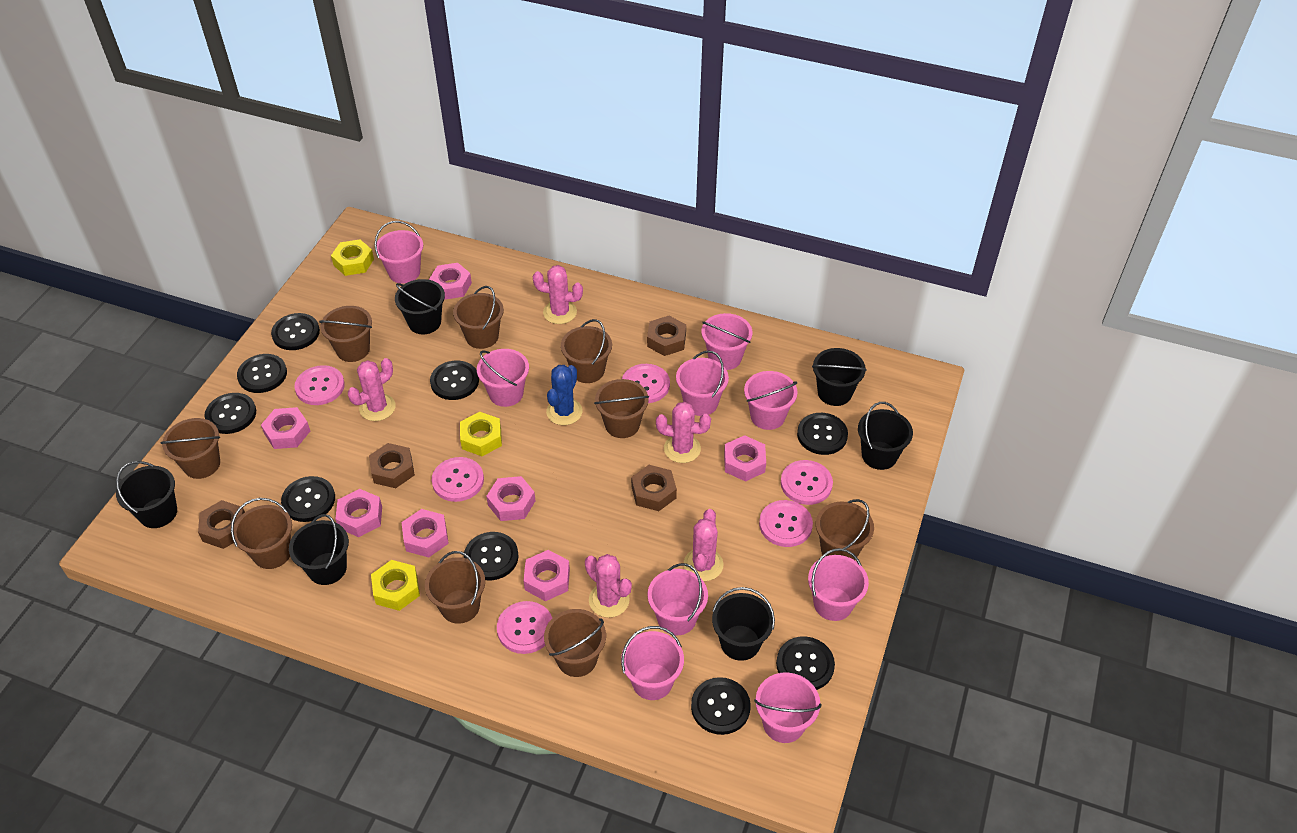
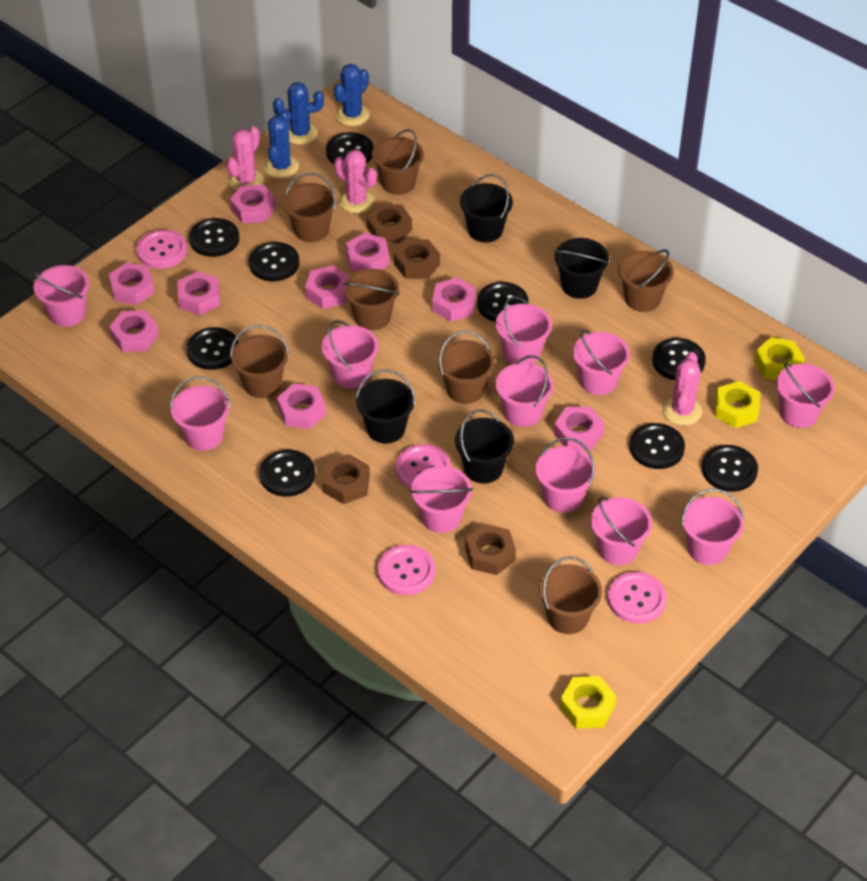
black bucket: [116,461,177,528] [289,514,349,585] [395,279,445,334] [712,587,775,661] [812,348,866,406] [858,402,913,470] = 6 -> [356,370,415,444] [455,410,514,484] [460,174,513,243] [554,238,609,299] = 4
blue cactus: [546,365,583,425] = 1 -> [264,111,299,178] [273,82,324,145] [334,64,370,126] = 3
brown bucket: [160,418,220,479] [231,498,292,569] [319,306,372,362] [425,551,485,624] [453,286,504,349] [544,609,606,677] [561,319,612,383] [594,379,649,438] [816,499,874,560] = 9 -> [230,325,289,398] [283,172,336,242] [343,269,400,330] [372,129,424,195] [438,331,495,404] [539,556,602,634] [619,249,674,312] = 7
pink bucket: [374,221,423,284] [477,349,529,407] [621,626,684,700] [648,563,708,635] [676,350,729,416] [701,313,752,370] [744,371,798,430] [754,673,821,743] [808,548,869,621] = 9 -> [33,265,89,327] [170,376,231,451] [322,320,379,389] [410,466,473,533] [496,296,552,364] [496,355,553,427] [535,437,596,513] [573,330,630,395] [591,497,652,565] [681,488,744,565] [776,363,835,428] = 11
pink button: [295,365,345,405] [432,457,484,502] [497,601,552,654] [622,364,670,403] [759,500,813,547] [781,460,833,505] = 6 -> [136,230,187,269] [378,545,436,595] [396,444,451,489] [608,572,667,623] = 4
pink cactus: [348,358,396,421] [533,265,583,324] [585,554,632,618] [656,402,711,463] [684,509,724,581] = 5 -> [227,126,264,191] [334,150,377,213] [663,352,702,426] = 3
pink nut: [261,407,310,449] [335,489,382,537] [401,509,449,557] [429,263,472,300] [486,476,536,521] [523,550,570,601] [724,435,766,482] = 7 -> [109,262,154,305] [109,310,159,352] [178,271,220,315] [230,185,276,223] [277,383,326,429] [305,265,350,309] [346,233,389,272] [432,278,476,322] [554,407,604,450] = 9

